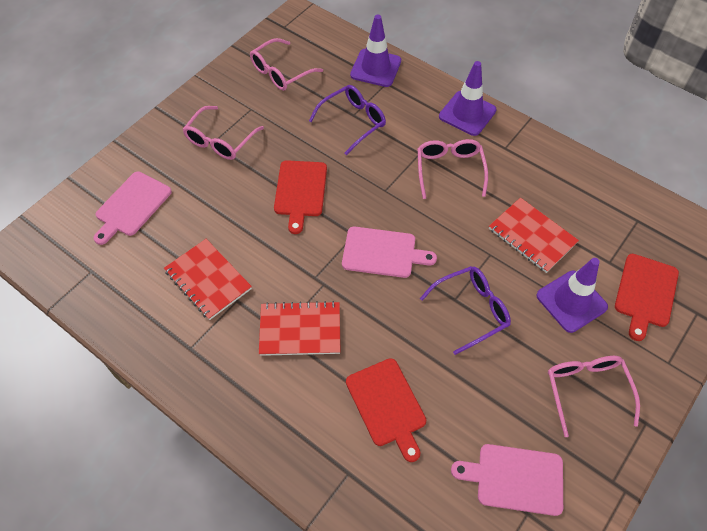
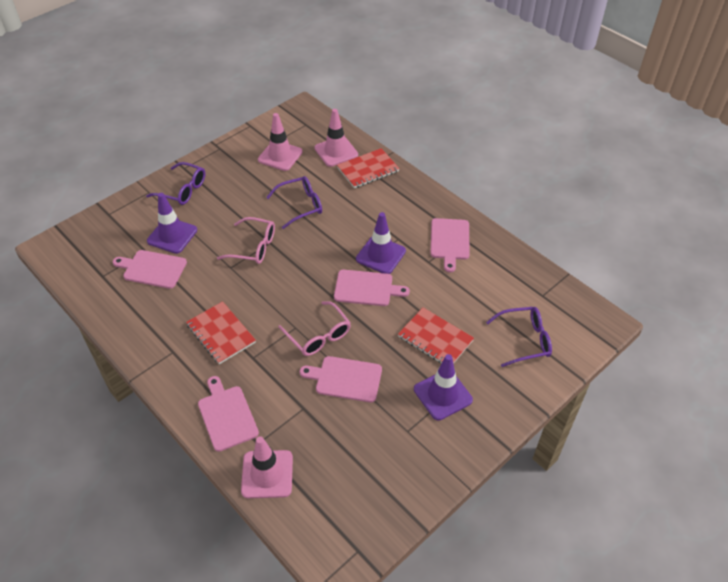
pink cutting board: [93,171,172,245] [342,226,437,278] [451,444,563,516] = 3 -> [113,250,187,289] [198,376,259,452] [300,356,382,403] [334,270,410,306] [431,218,470,272] = 5
pink glasses: [183,106,264,160] [250,38,323,91] [418,139,488,199] [548,356,640,437] = 4 -> [217,217,275,264] [278,301,351,356] = 2
pink traffic cone: none = 0 -> [241,436,293,498] [258,113,303,171] [314,109,358,167] = 3
purple glasses: [309,85,386,155] [420,266,511,355] = 2 -> [146,162,205,205] [266,176,322,229] [486,307,552,367] = 3
red cutting board: [274,160,327,234] [346,358,426,462] [615,254,679,341] = 3 -> none = 0

